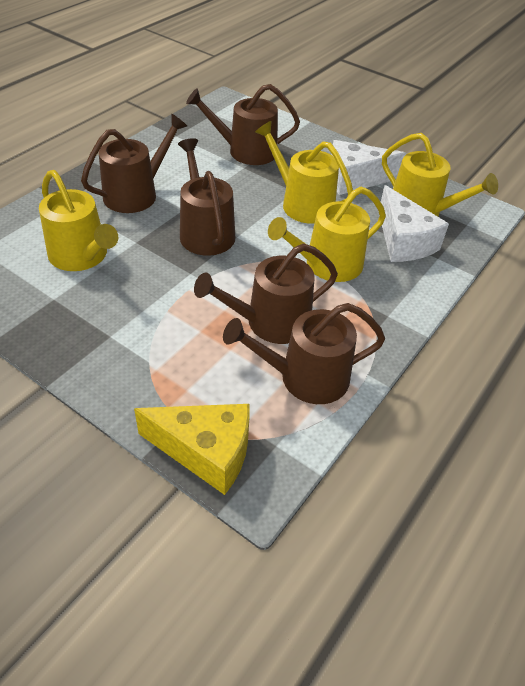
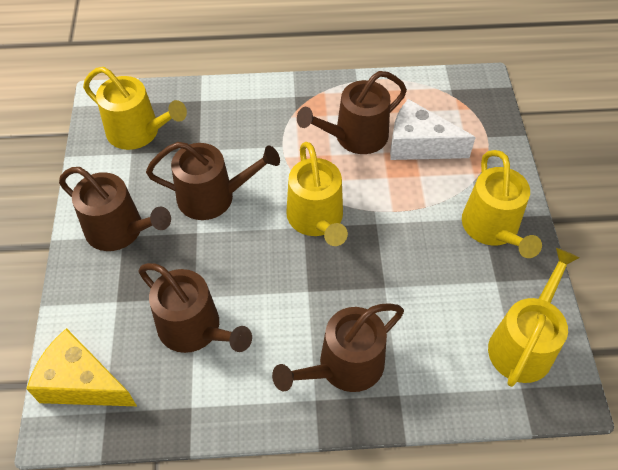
white cheese: [331,140,406,195] [378,185,449,262] = 2 -> [390,99,476,160] = 1

